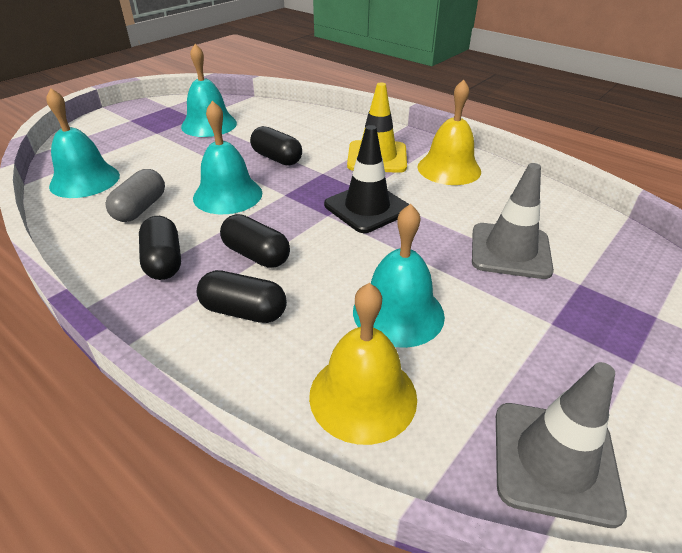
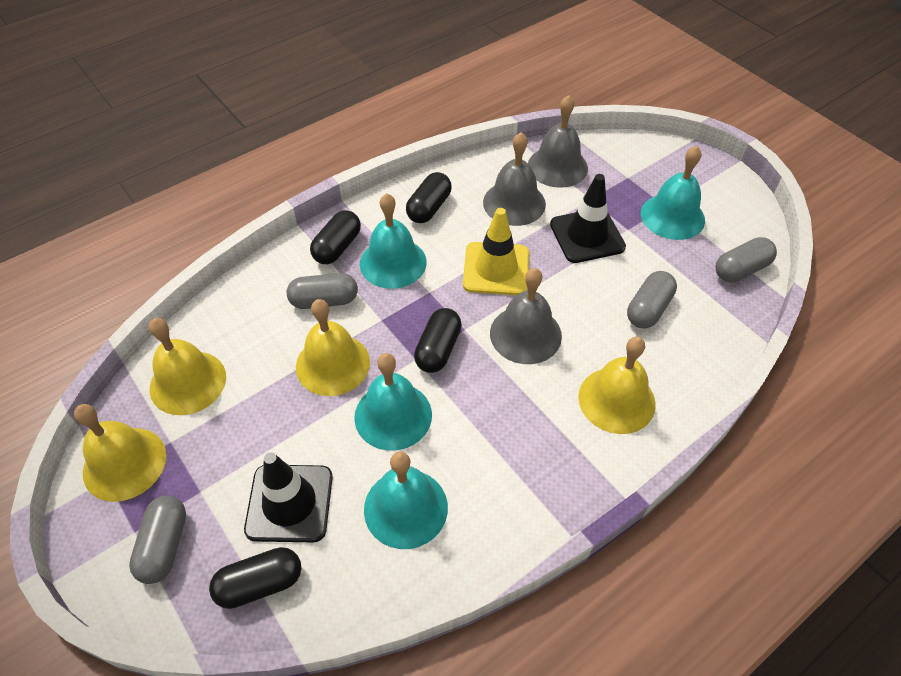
black traffic cone: [324,125,409,233] = 1 -> [244,452,333,542] [550,174,626,263] = 2
grey bell: none = 0 -> [483,132,546,226] [490,268,562,364] [528,95,588,188] = 3
grey capsule: [105,169,165,222] = 1 -> [129,496,186,584] [287,273,358,309] [627,271,677,328] [716,237,777,282] = 4
grey traffic cone: [472,163,554,279] [496,362,627,528] = 2 -> none = 0
yellow bell: [309,283,417,445] [418,79,481,185] = 2 -> [74,404,166,502] [149,318,226,415] [296,299,370,396] [578,337,655,434] = 4

